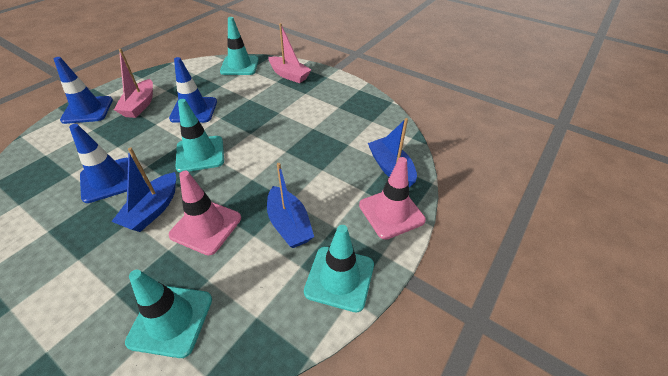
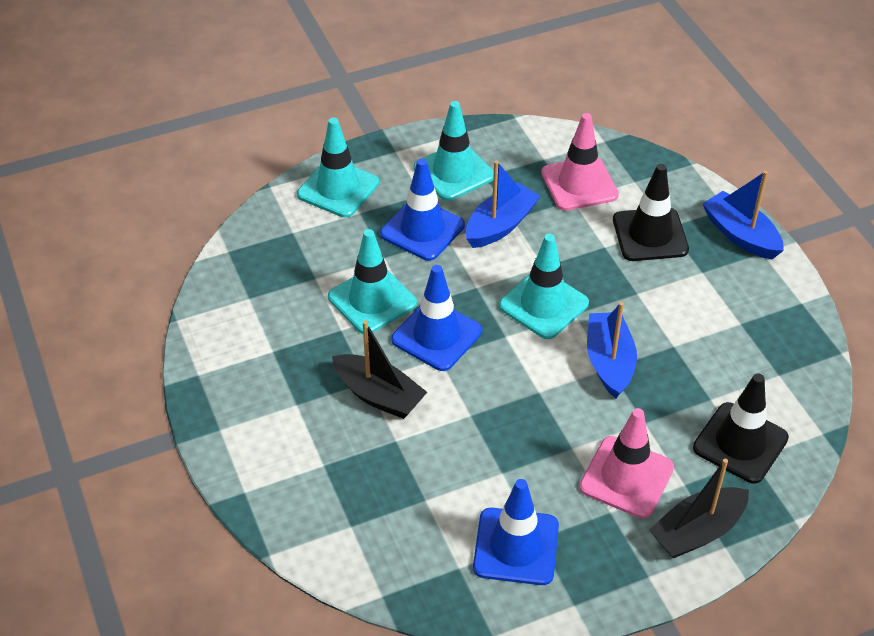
black boat: none = 0 -> [332,320,427,419] [649,459,749,559] = 2
black traffic cone: none = 0 -> [613,164,689,261] [693,373,789,483] = 2
pink boat: [114,49,153,118] [268,23,311,83] = 2 -> none = 0

